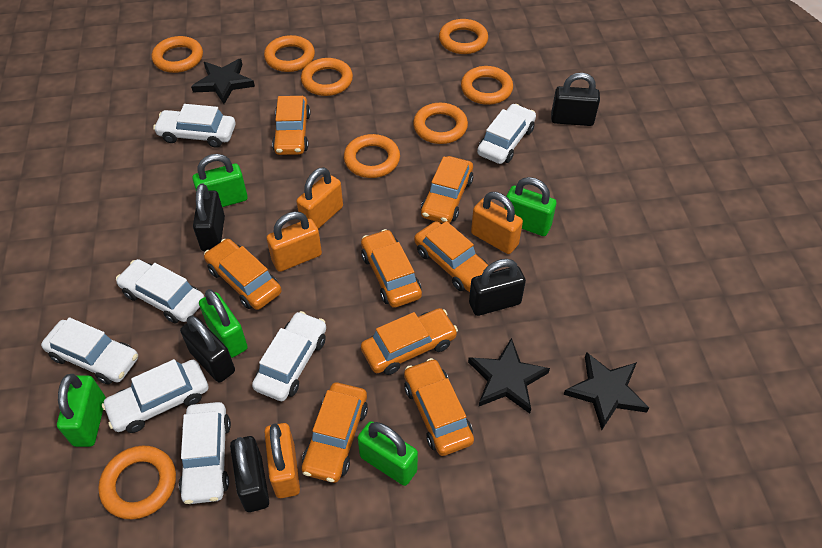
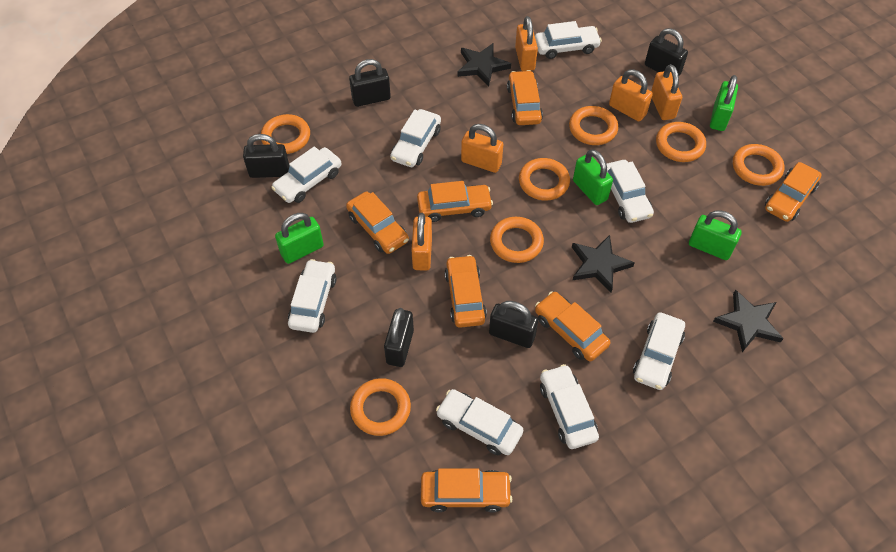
green padlock: [57,374,106,447] [192,154,248,207] [199,289,248,358] [358,421,418,486] [504,177,557,236] = 5 -> [275,213,324,264] [573,149,613,205] [689,210,742,260] [710,75,738,131] = 4
orange car: [204,239,282,310] [272,96,310,155] [301,383,368,483] [361,229,422,308] [361,308,458,375] [404,358,474,456] [414,221,488,292] [421,156,473,223] = 8 -> [346,192,409,254] [417,181,493,222] [421,469,512,513] [445,255,487,328] [507,70,543,125] [535,291,610,362] [765,162,822,222] = 7
orange padlock: [264,423,300,498] [267,212,322,272] [296,167,343,229] [471,192,523,254] = 4 -> [411,213,432,271] [461,124,503,173] [515,16,538,71] [609,69,653,122] [651,64,682,120] = 5
orange ring: [98,446,176,519] [152,36,203,73] [264,35,315,72] [301,58,353,96] [344,134,400,178] [413,103,468,144] [439,19,488,54] [461,66,513,105] = 8 -> [261,114,310,154] [350,378,411,436] [490,217,544,263] [519,158,570,201] [569,106,618,145] [656,122,706,162] [733,144,784,186] = 7
white car: [41,317,138,385] [102,359,208,433] [116,259,204,324] [153,104,235,148] [179,402,231,504] [252,311,326,401] [477,104,536,164] = 7 -> [271,146,341,203] [288,259,336,333] [390,109,441,167] [436,389,523,455] [535,21,602,59] [540,364,599,449] [606,160,654,223] [633,312,685,390] = 8

